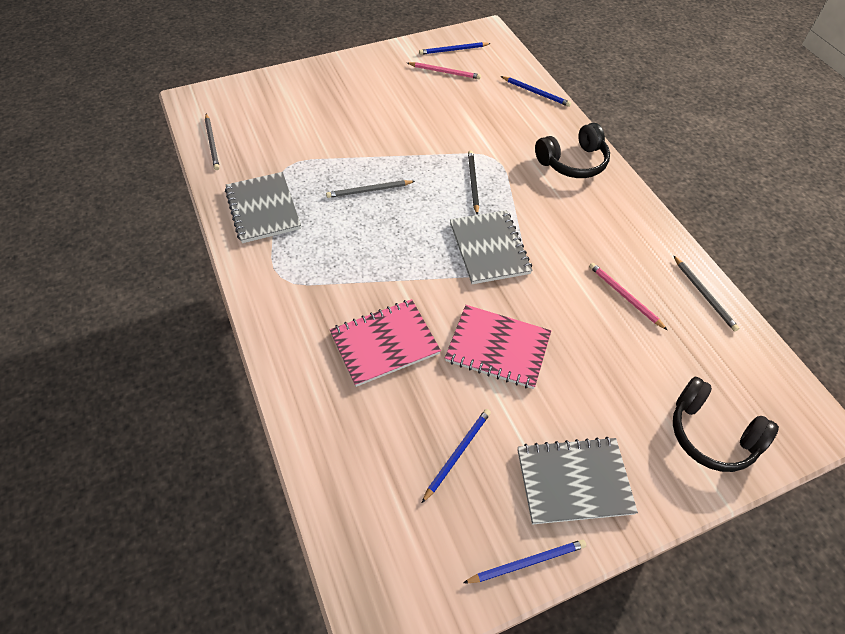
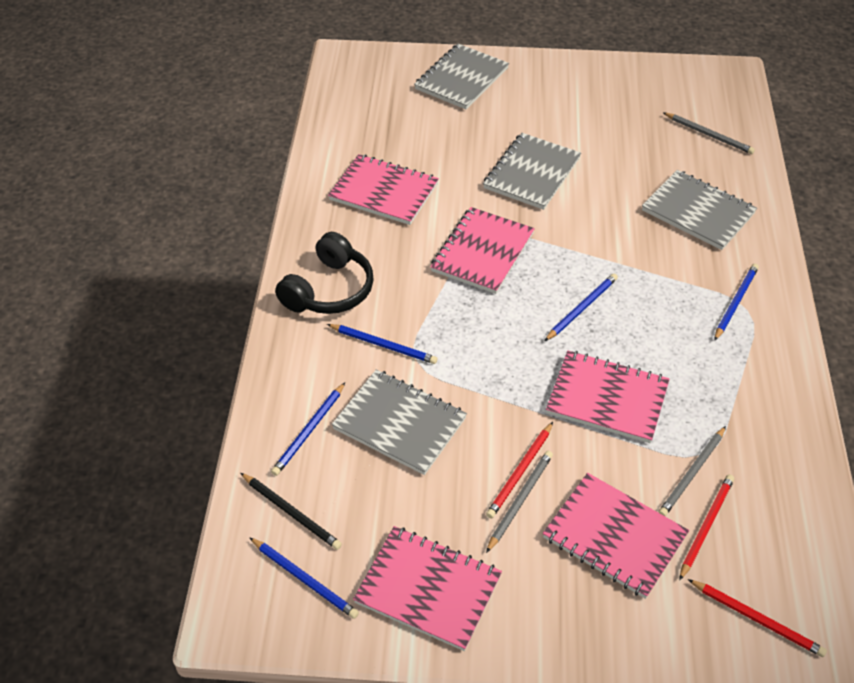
black headphones: [535,123,610,178] [673,377,779,472] = 2 -> [275,232,374,314] = 1
blue pencil: [419,42,491,55] [422,409,491,503] [463,539,586,583] [501,76,571,107] = 4 -> [249,537,359,619] [271,382,345,476] [327,324,437,364] [545,274,618,341] [714,264,759,341] = 5
grey notebook: [225,172,301,243] [450,210,533,284] [518,437,638,524] = 3 -> [332,370,467,475] [414,44,509,109] [483,133,581,210] [642,170,757,250] = 4
pink notebook: [330,299,441,387] [445,305,551,389] = 2 -> [328,154,439,225] [353,526,502,651] [430,207,535,294] [543,473,689,599] [546,351,669,443] = 5
pink pencil: [407,62,481,79] [589,263,667,330] = 2 -> none = 0
red pencil: none = 0 -> [486,422,553,519] [679,475,734,581] [688,579,827,657] = 3

